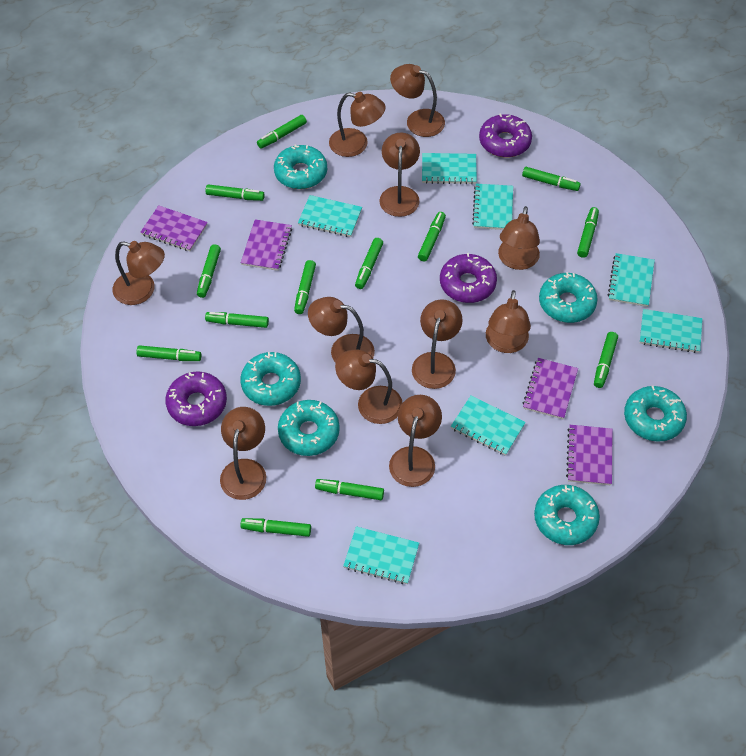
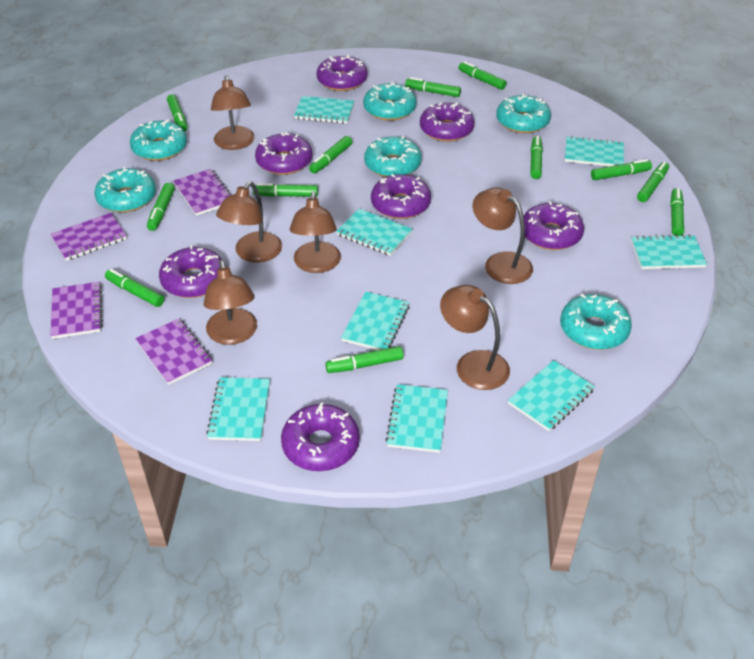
brown lamp: [112,241,165,305] [220,407,266,500] [308,297,375,363] [329,92,386,157] [335,349,402,424] [379,132,420,217] [389,395,442,487] [390,64,445,137] [412,299,463,389] [486,290,531,353] [498,206,540,270] = 11 -> [203,260,257,345] [211,75,254,150] [216,182,282,263] [290,191,341,273] [440,285,510,390] [473,187,533,284] = 6
green marker: [136,345,201,361] [197,244,221,298] [205,184,265,201] [205,312,269,328] [241,518,311,537] [257,115,307,149] [294,260,316,314] [315,479,384,500] [355,238,383,289] [418,212,446,262] [522,167,581,191] [577,207,599,258] [594,332,618,388] = 13 -> [105,269,164,307] [147,183,175,231] [167,94,187,131] [253,183,318,197] [309,136,352,173] [325,346,403,373] [405,77,461,97] [458,61,507,90] [530,136,543,179] [591,159,652,180] [637,161,669,202] [670,188,684,236] = 12
purple donut: [165,371,227,426] [440,253,497,303] [479,113,532,157] = 3 -> [159,245,222,298] [255,132,312,175] [281,402,360,471] [316,55,368,91] [371,174,431,219] [420,103,475,142] [524,201,584,250] = 7
turquoise notebook: [298,195,362,237] [343,526,419,584] [422,153,477,184] [451,396,526,456] [472,184,513,230] [608,253,655,307] [640,309,703,353] = 7 -> [206,377,270,441] [294,96,354,124] [336,209,412,256] [341,292,410,350] [385,384,448,453] [508,360,595,431] [565,136,624,166] [631,234,707,269] = 8

